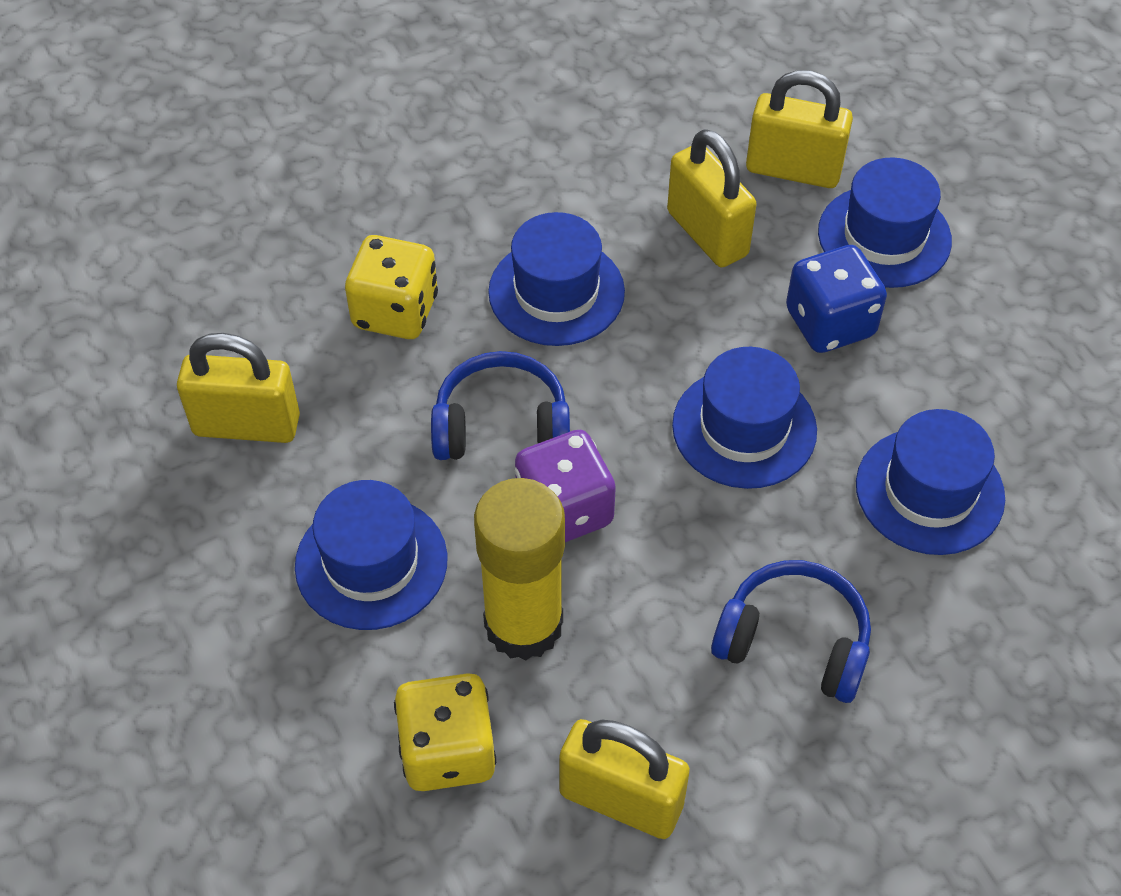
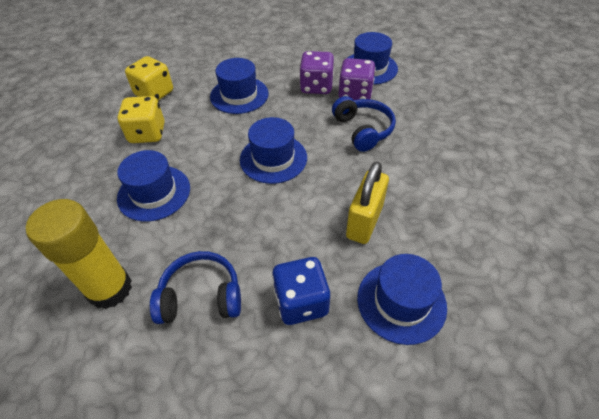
purple dice: [515,430,616,542] = 1 -> [299,51,334,94] [338,58,376,100] = 2
yellow padlock: [177,333,300,443] [559,719,690,839] [667,129,757,267] [746,70,853,188] = 4 -> [346,162,389,244] = 1

